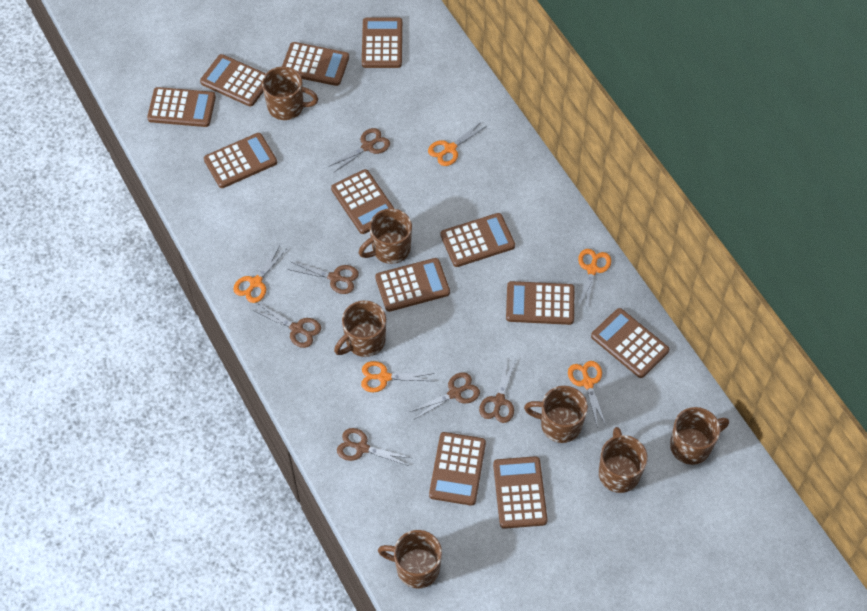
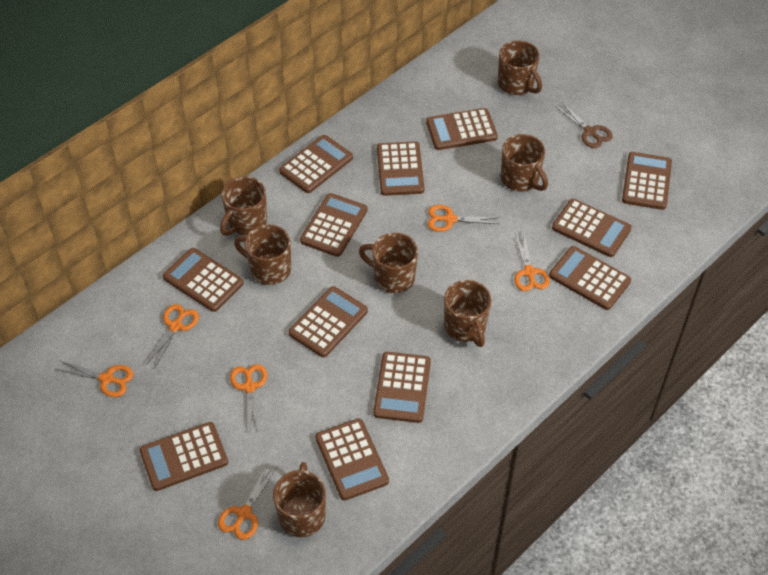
brown scissors: [254,304,321,348] [288,262,359,294] [328,128,390,173] [337,428,411,466] [410,372,480,420] [479,359,515,423] = 6 -> [555,103,613,148] = 1
orange scissors: [233,245,286,303] [361,361,435,392] [428,121,487,166] [568,361,606,428] [578,249,611,307] = 5 -> [55,361,134,397] [146,304,199,369] [218,465,277,540] [230,364,267,434] [428,205,500,232] [514,234,550,291] = 6

